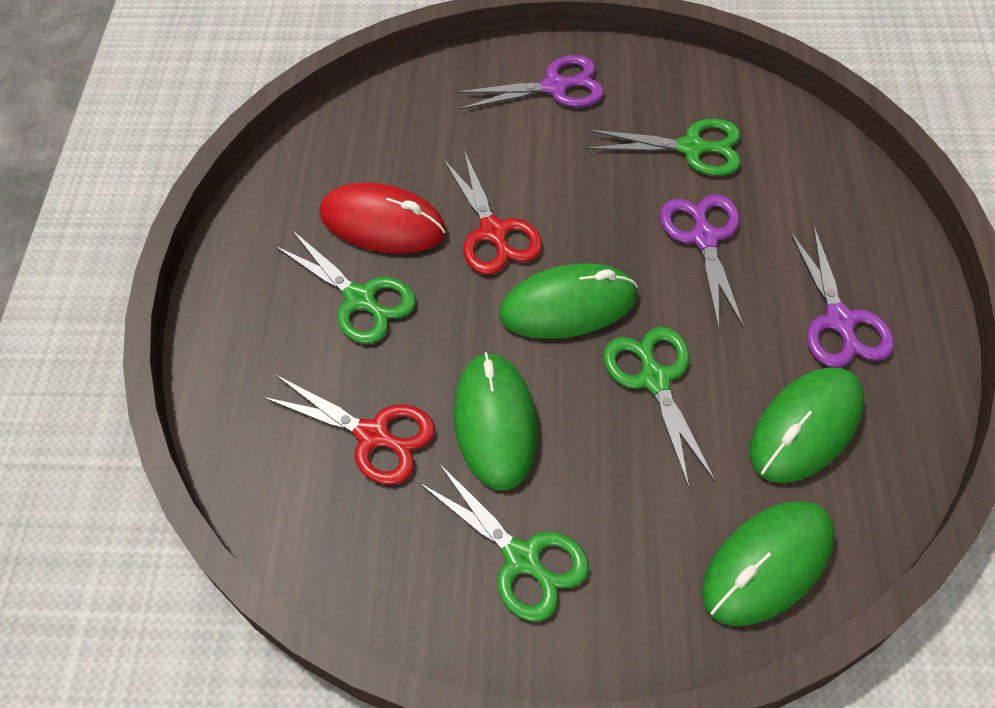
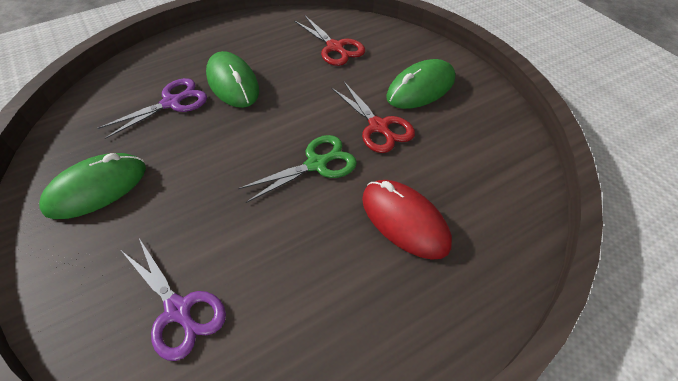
green mouse: [454,352,538,491] [499,263,638,339] [702,501,835,626] [750,367,864,483] = 4 -> [39,153,146,219] [206,51,259,108] [386,59,455,109] = 3
green scissors: [274,230,416,344] [419,463,589,621] [586,118,741,176] [603,327,715,488] = 4 -> [238,135,357,203] = 1
purple scissors: [455,55,604,110] [660,194,744,329] [789,225,894,368] = 3 -> [98,78,207,139] [123,238,226,361] = 2

